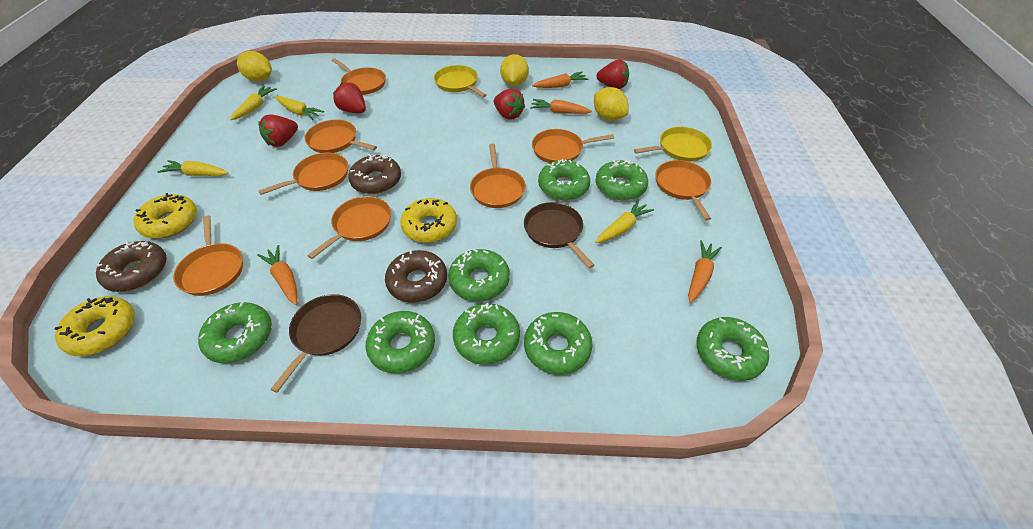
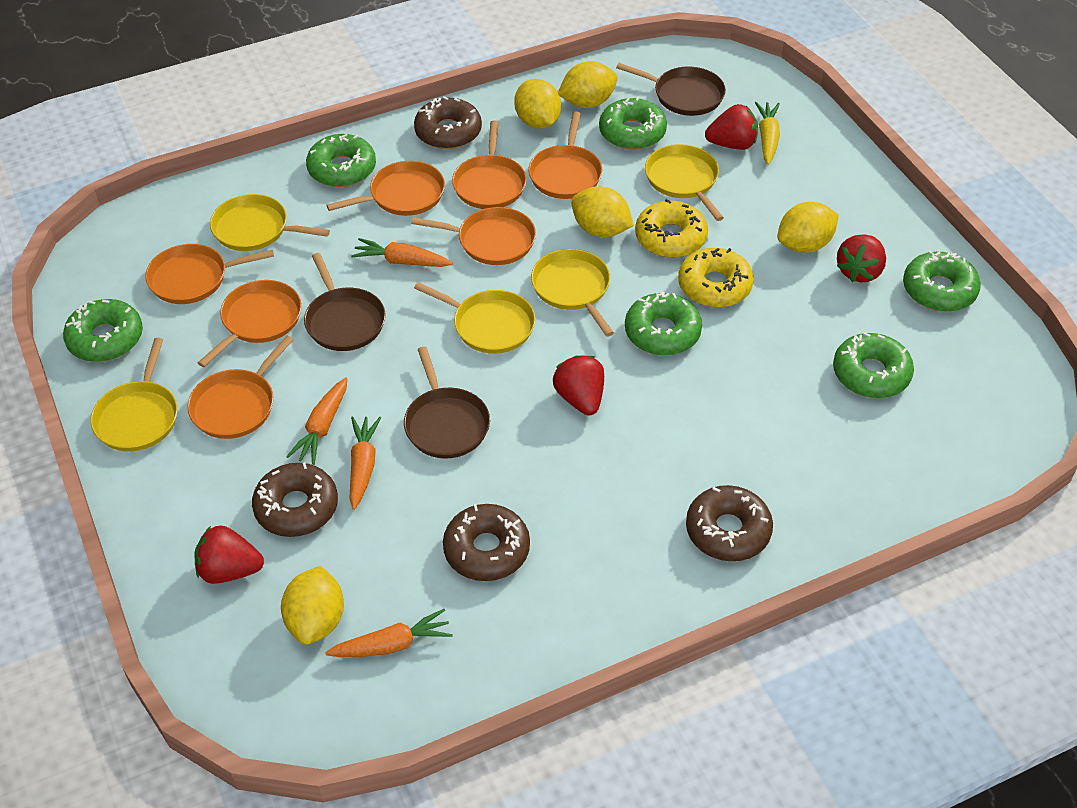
brown donut: [96,241,167,292] [348,154,401,194] [385,250,447,303] = 3 -> [252,462,338,537] [414,96,482,149] [443,504,530,581] [686,485,773,561] = 4
brown pan: [270,294,361,393] [524,202,595,268] = 2 -> [304,253,386,351] [404,347,490,459] [616,63,726,116] = 3
green donut: [198,301,272,363] [366,311,435,374] [448,249,510,301] [453,303,520,365] [524,312,592,375] [538,159,590,200] [596,160,648,200] [696,317,769,381] = 8 -> [63,299,143,362] [306,134,376,187] [599,96,667,150] [625,291,702,356] [833,332,914,398] [903,251,981,312] = 6
orange pan: [173,216,243,296] [259,153,348,195] [305,120,377,153] [307,196,391,259] [332,58,386,95] [470,144,526,208] [532,129,614,163] [655,160,711,221] = 8 -> [145,244,274,304] [187,336,293,439] [198,280,302,367] [326,161,445,216] [411,207,536,265] [452,120,527,209] [528,111,602,199] = 7
yellow carrot: [158,160,228,176] [230,86,277,120] [275,96,324,120] [596,200,654,243] = 4 -> [755,102,780,165] = 1
yellow donut: [55,296,135,356] [133,193,197,238] [400,198,457,243] = 3 -> [635,199,708,258] [678,248,754,307] = 2
yellow lemon: [237,51,272,82] [500,54,529,86] [594,87,629,120] = 3 -> [281,566,344,645] [514,79,561,129] [558,61,618,108] [571,186,634,237] [777,202,839,253] = 5
yellow pan: [434,65,487,98] [634,127,712,162] = 2 -> [90,338,178,451] [210,194,330,251] [414,282,536,354] [531,249,614,337] [645,144,724,221] = 5

